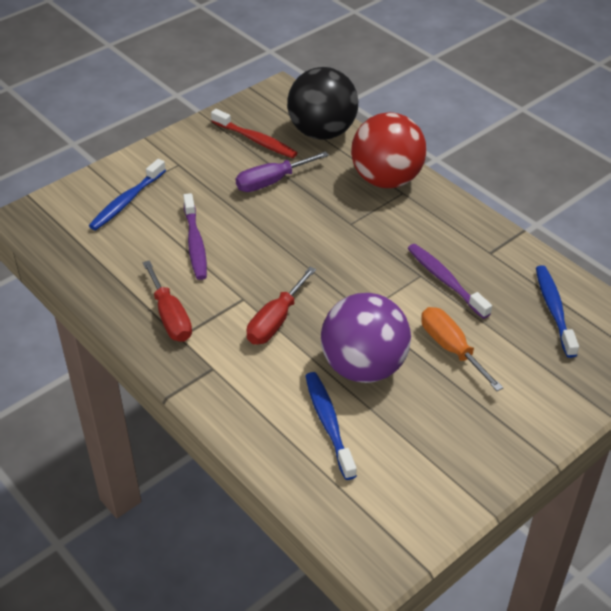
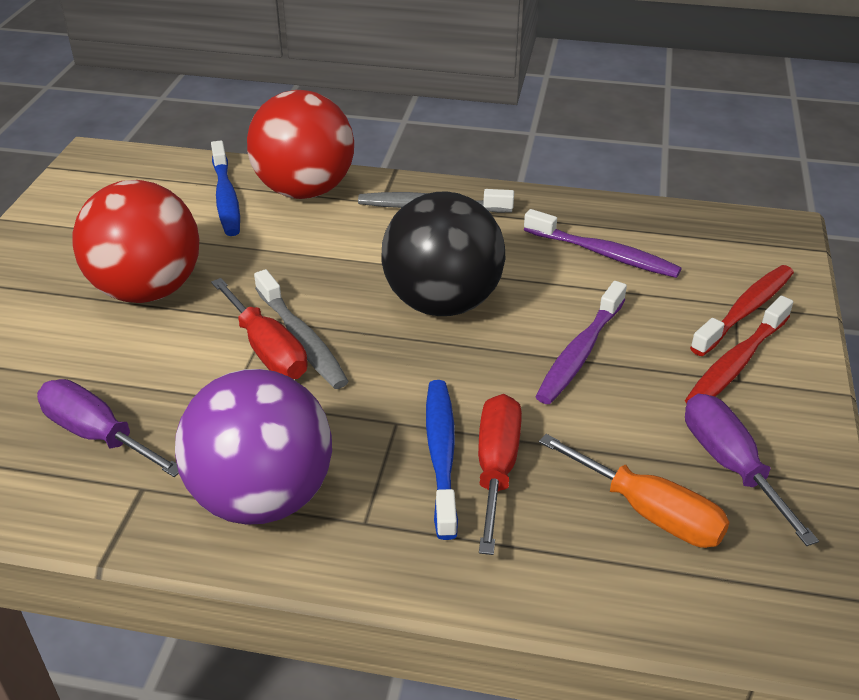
blue toothbrush: [89,159,166,230] [306,372,357,480] [536,265,579,358] = 3 -> [211,141,240,236] [426,380,458,540] = 2
grey toothbrush: none = 0 -> [254,269,349,389] [358,189,514,213] = 2
purple screwdriver: [236,151,329,192] = 1 -> [37,379,179,477] [685,394,819,546] = 2
red ball: [351,112,427,188] = 1 -> [72,180,199,303] [247,90,354,199] = 2
red toothbrush: [211,109,297,158] = 1 -> [685,296,793,404] [690,265,794,356] = 2

